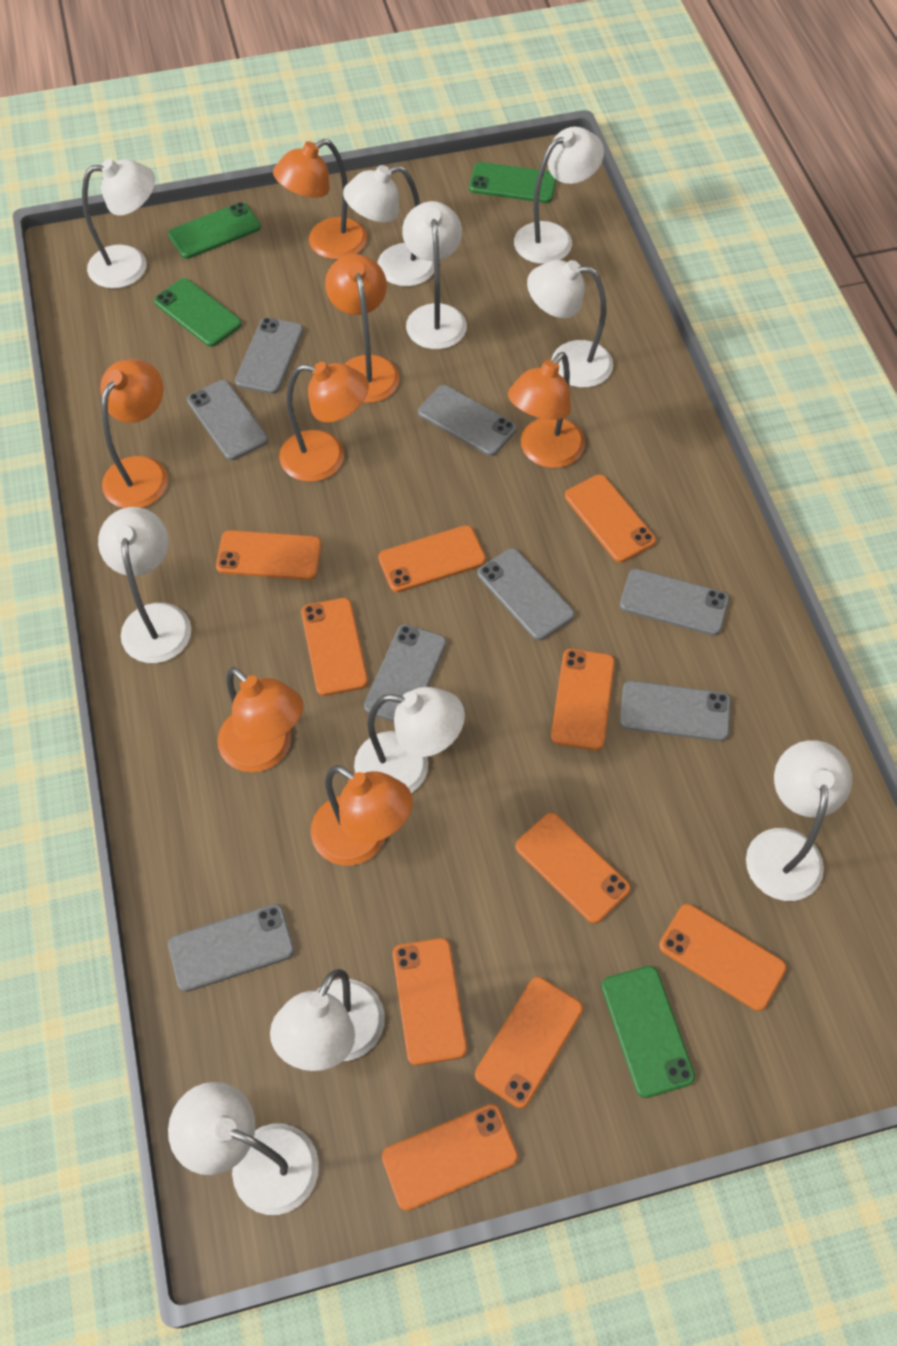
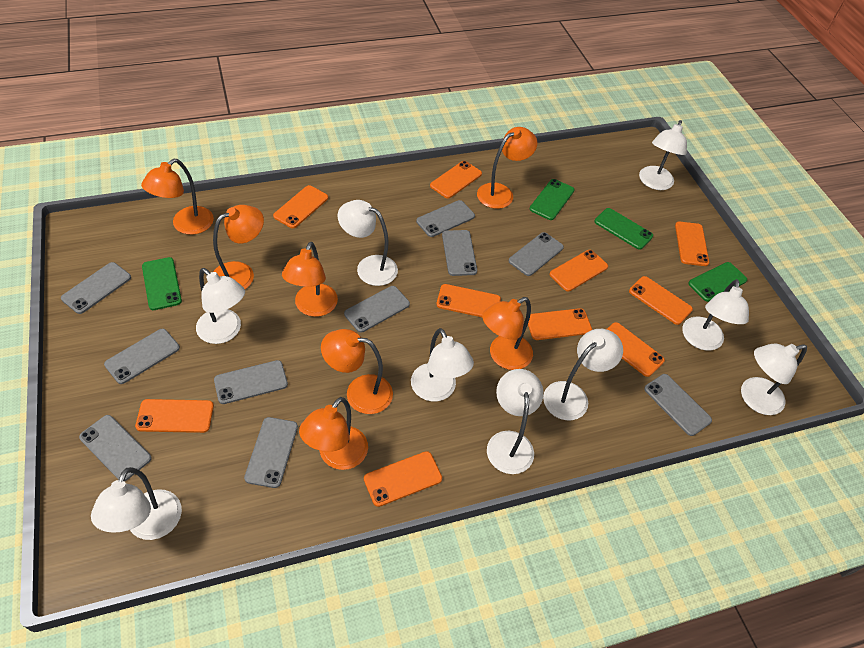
grey phone: [168,904,294,992] [187,380,268,460] [235,318,303,394] [364,624,447,722] [418,385,517,456] [477,548,575,641] [620,569,729,636] [620,681,731,741] = 8 -> [61,262,131,314] [79,415,152,481] [104,329,180,384] [214,360,288,404] [244,417,298,488] [344,286,410,333] [416,200,475,237] [442,230,477,276] [509,232,564,276] [644,374,712,436] = 10
white lamp: [82,159,155,289] [98,507,191,663] [168,1082,319,1215] [270,969,385,1071] [343,165,434,286] [354,687,465,793] [402,201,467,349] [514,127,604,264] [527,260,613,388] [746,740,852,901] = 10 -> [91,467,182,540] [196,268,245,344] [338,200,398,286] [411,328,474,401] [487,369,544,474] [543,329,623,420] [639,120,687,190] [682,279,749,351] [741,344,807,415] = 9

